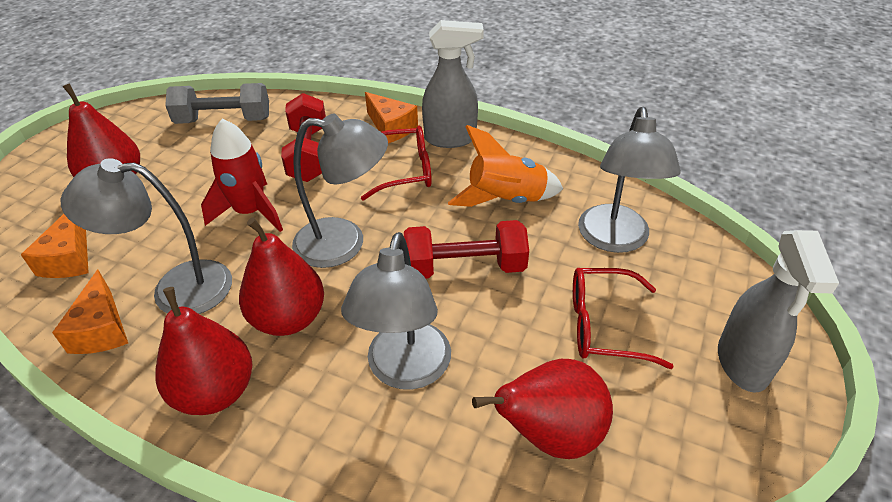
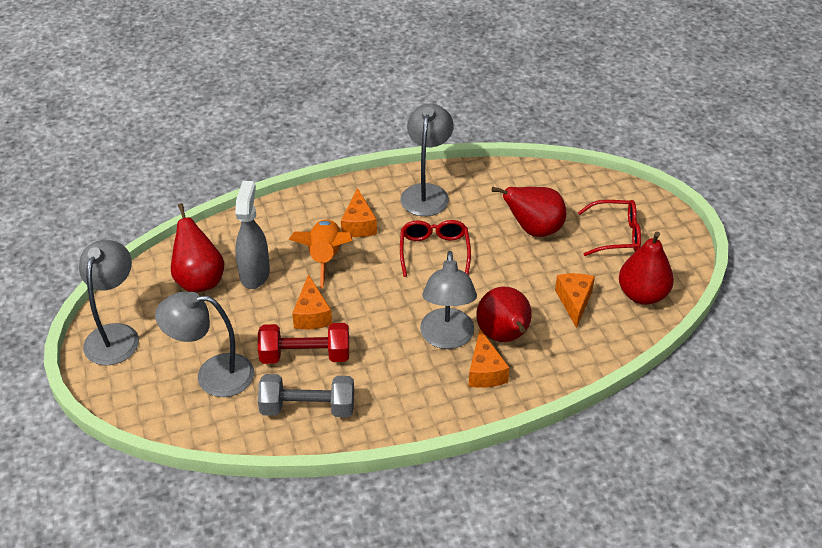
grey spray bottle: [422,20,484,148] [718,230,839,393] = 2 -> [235,181,270,289] = 1
orange cheese: [21,214,89,278] [52,269,128,354] [365,92,418,143] = 3 -> [292,274,332,329] [341,188,377,237] [469,329,510,388] [555,273,595,328] = 4
red dumbbell: [281,93,326,182] [404,220,529,279] = 2 -> [258,323,349,364] = 1
red rocket: [201,119,283,232] = 1 -> none = 0

